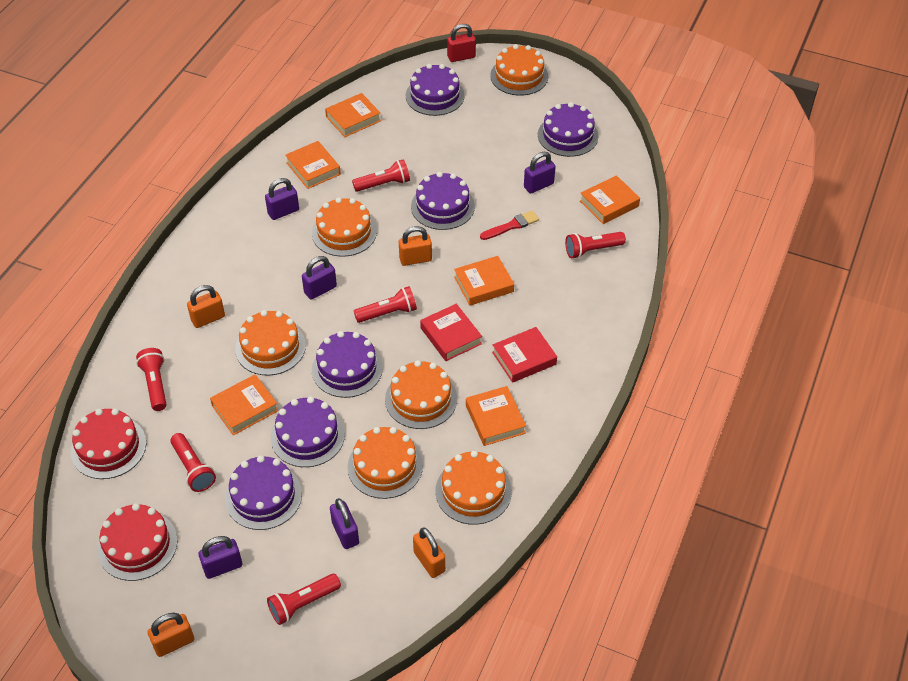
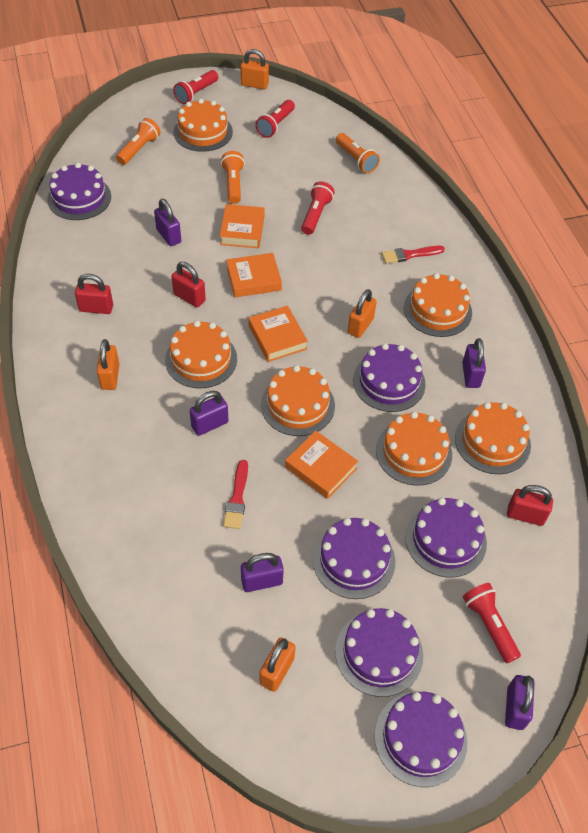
orange book: [210,374,279,435] [285,141,341,189] [325,93,381,137] [454,256,514,306] [466,386,526,446] [580,175,640,224] = 6 -> [220,204,265,248] [226,253,282,297] [249,306,308,362] [285,430,358,499] = 4
orange flashlight: none = 0 -> [116,118,161,165] [221,151,245,204] [336,133,380,173] = 3
red book: [420,304,482,361] [492,327,557,383] = 2 -> none = 0
red brush: [480,210,539,240] = 1 -> [223,460,248,529] [382,246,445,263] = 2
red cake: [71,408,146,479] [97,503,178,581] = 2 -> none = 0
red flashlight: [136,348,167,411] [170,433,216,492] [267,574,341,625] [352,159,410,192] [354,286,417,323] [565,232,626,258] = 6 -> [173,70,218,104] [255,100,295,138] [301,181,335,235] [463,583,521,663] = 4
red padlock: [447,24,476,62] = 1 -> [75,274,113,314] [171,262,206,307] [507,485,553,526] = 3

